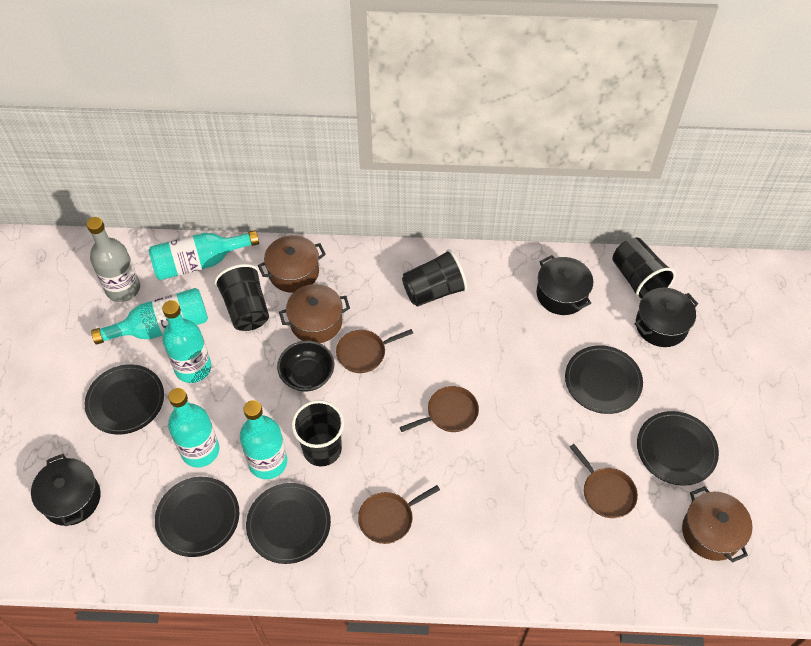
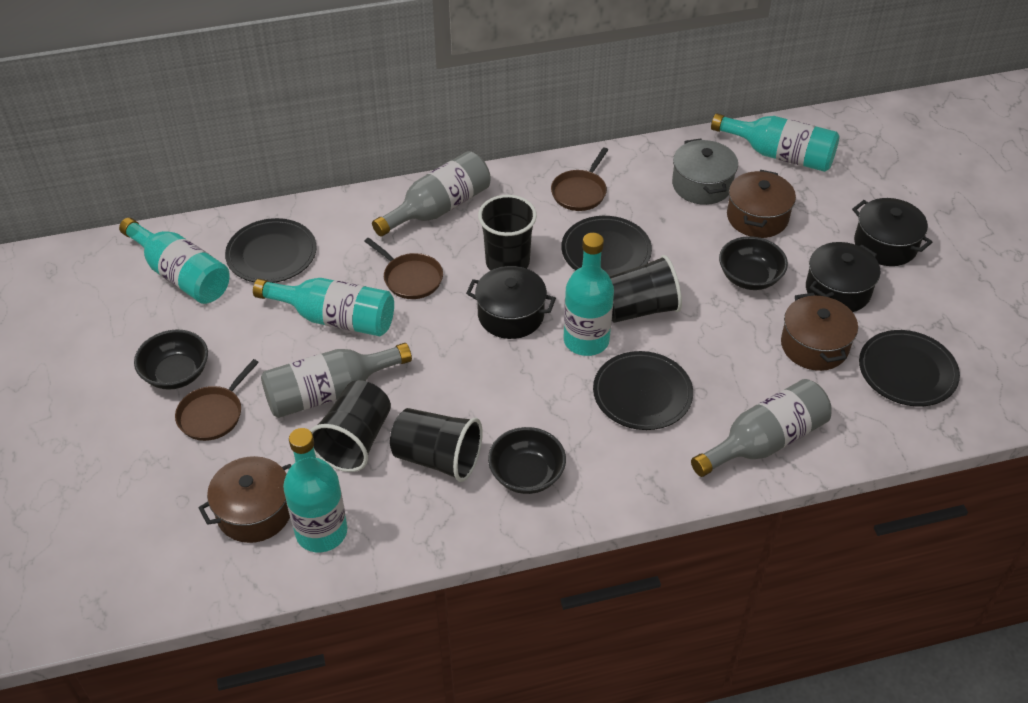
black bowl: [277,341,334,392] = 1 -> [134,329,208,390] [488,427,566,494] [719,236,788,290] = 3
black plate: [85,364,164,435] [155,477,239,557] [246,483,331,564] [565,345,643,414] [637,411,719,486] = 5 -> [225,218,317,283] [561,216,652,276] [593,351,693,430] [859,330,960,407] = 4
brown pan: [336,329,413,373] [358,485,440,544] [400,386,479,432] [570,444,638,518] = 4 -> [175,359,259,441] [364,238,443,299] [551,147,608,211] = 3
grey bottle: [87,217,140,302] = 1 -> [261,343,412,418] [372,151,491,237] [691,379,832,477] = 3
grey pot: none = 0 -> [672,138,738,205] = 1

